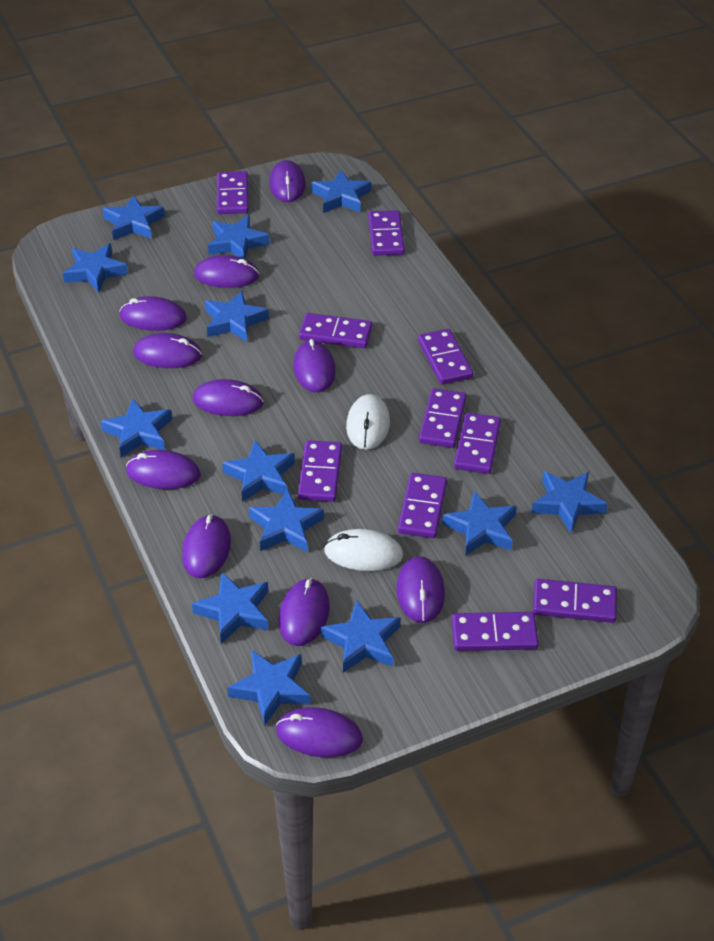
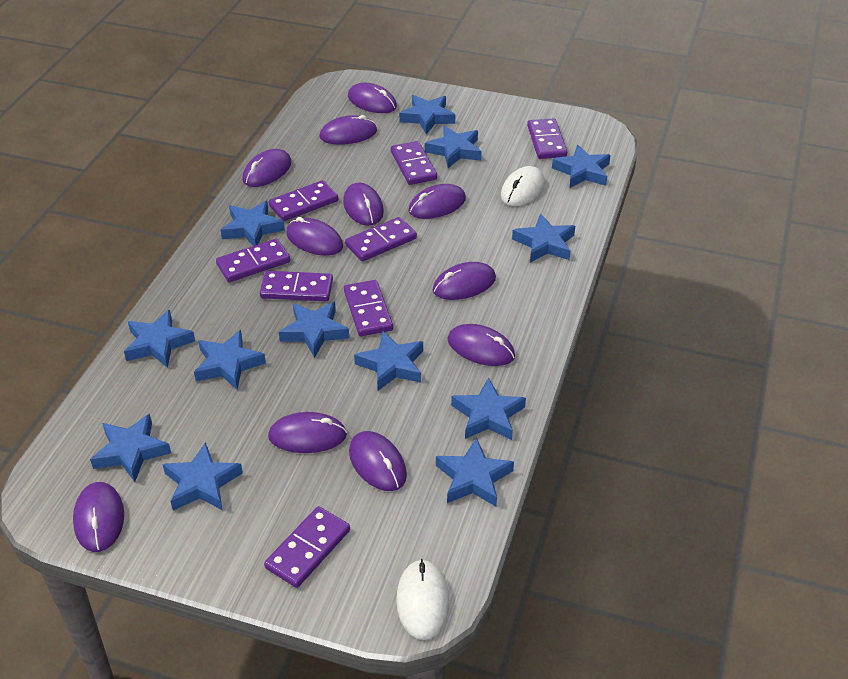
purple domino: [217,171,249,214] [298,440,342,502] [299,313,373,348] [368,210,405,256] [398,473,447,538] [418,329,474,385] [419,388,467,448] [452,612,539,651] [454,413,501,474] [533,579,617,623] = 10 -> [216,239,290,282] [260,271,333,301] [264,506,350,588] [269,180,338,221] [344,280,393,336] [345,217,417,261] [391,141,437,185] [527,118,567,159] = 8

